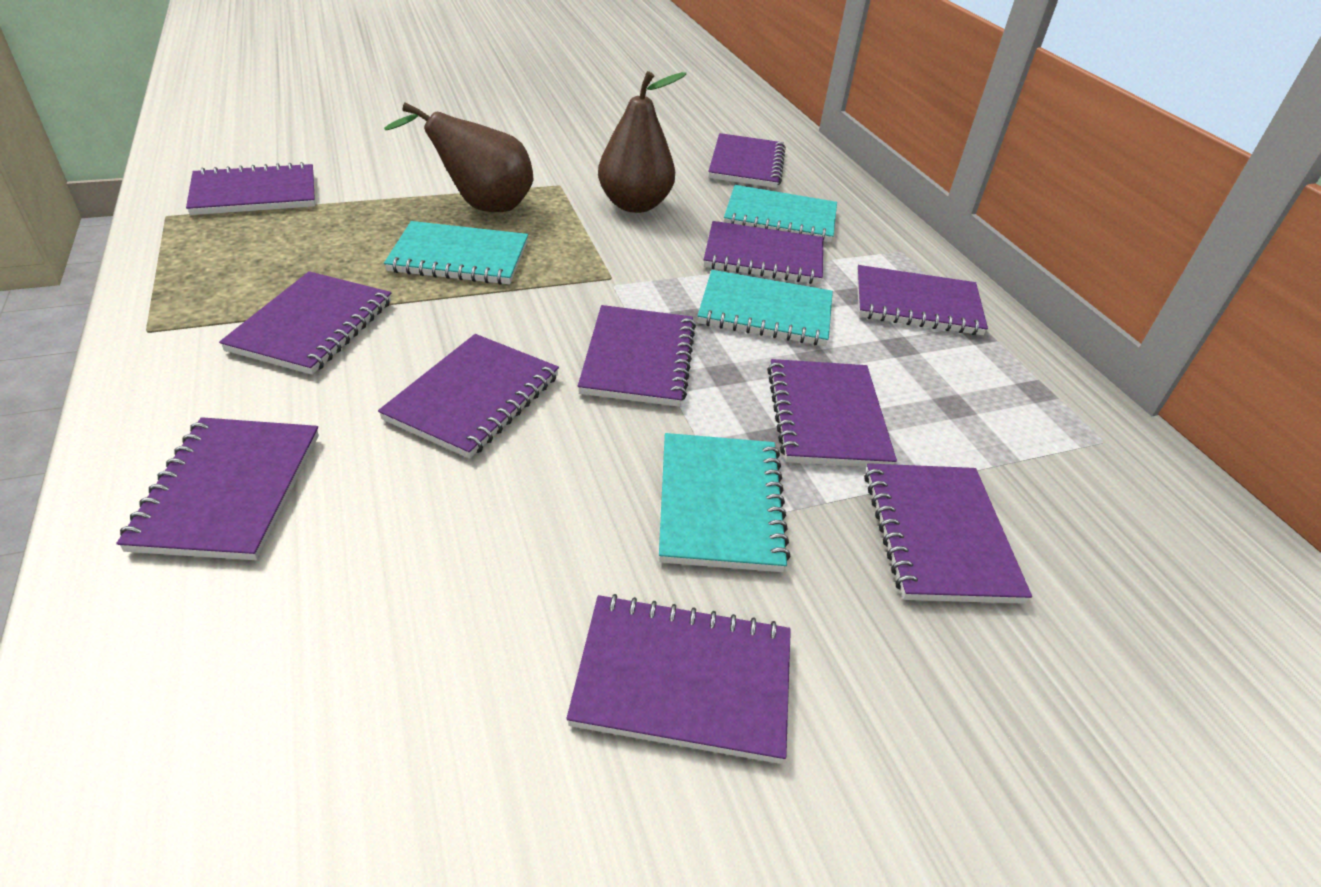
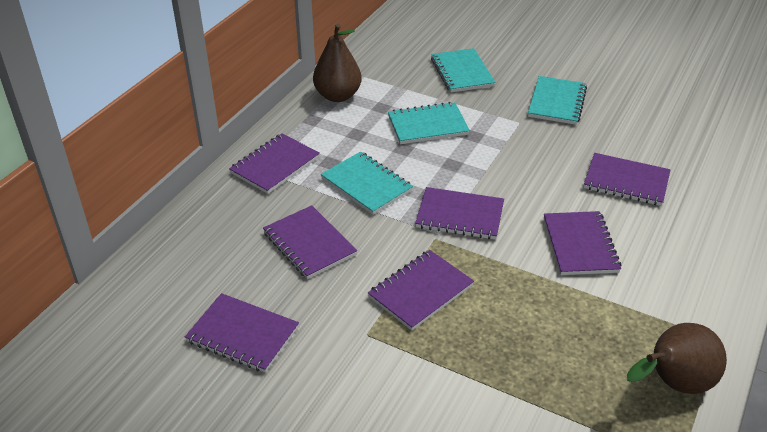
purple notebook: [116,417,319,560] [186,162,315,215] [219,271,391,375] [378,334,559,459] [566,594,791,764] [578,305,696,407] [703,221,823,284] [708,133,786,188] [767,359,897,467] [857,265,988,335] [864,463,1032,604] = 11 -> [185,293,299,373] [229,133,320,194] [263,205,357,279] [368,250,474,331] [415,187,504,240] [544,211,621,275] [584,153,670,206] = 7

